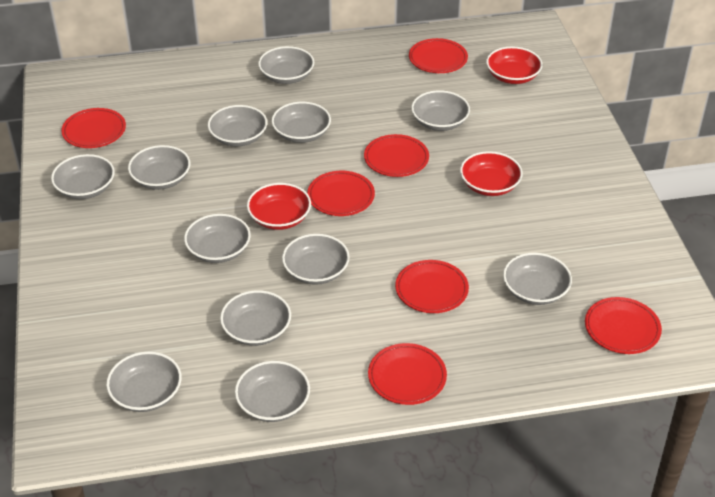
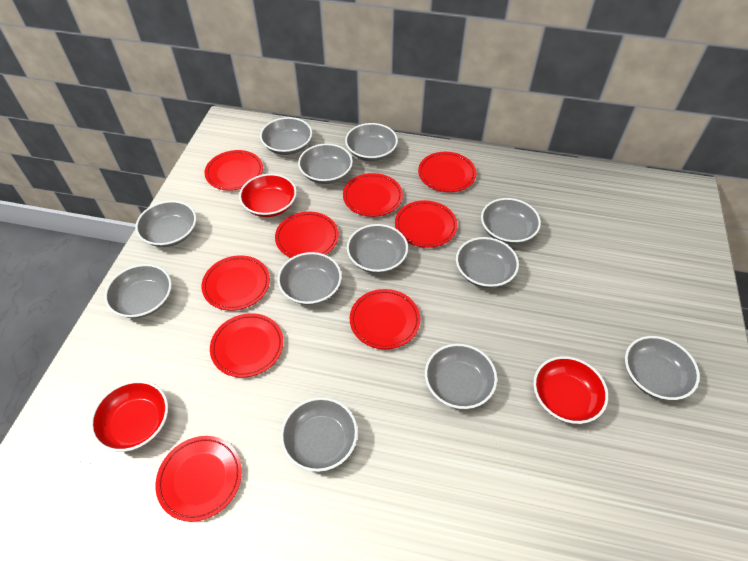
red plate: [61,108,126,148] [307,171,375,216] [364,134,429,177] [368,343,447,405] [395,260,469,313] [409,38,468,73] [585,297,662,354] = 7 -> [156,436,242,522] [201,255,270,311] [205,150,263,191] [210,313,284,378] [275,212,339,258] [343,173,403,217] [350,289,420,349] [395,200,457,248] [418,152,477,192] = 9

